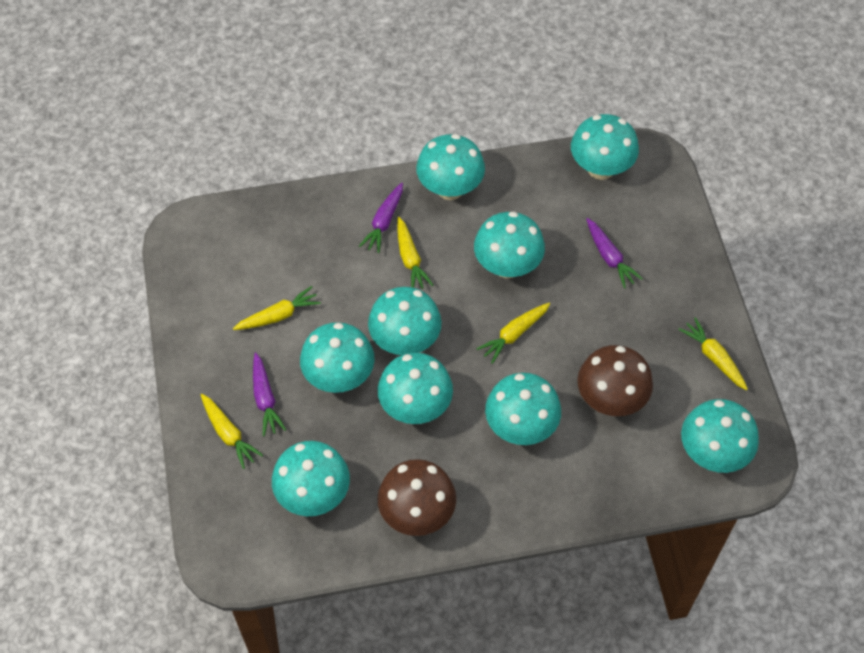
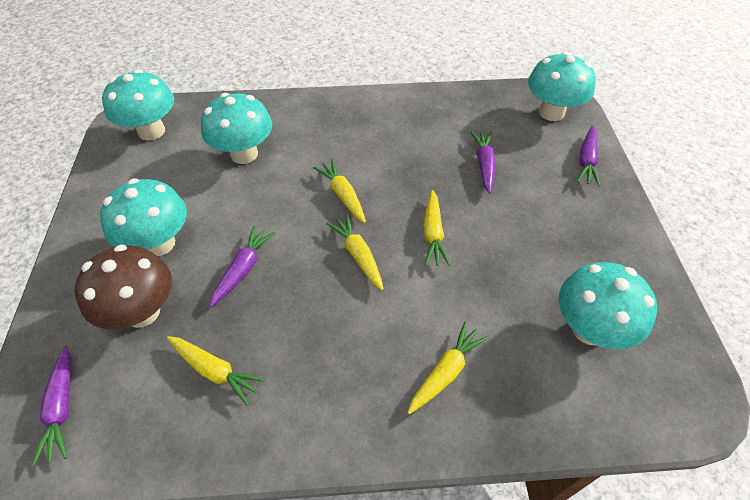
brown mushroom: [377,459,456,536] [578,345,653,416] = 2 -> [75,244,172,330] = 1
purple carrot: [253,353,286,436] [359,183,403,253] [586,218,643,289] = 3 -> [32,346,71,466] [209,225,275,307] [471,131,496,194] [577,126,600,186] = 4
turquoise mushroom: [272,441,350,516] [300,322,375,393] [368,287,442,355] [378,353,453,424] [416,134,485,200] [474,211,545,279] [485,373,561,445] [571,114,639,180] [681,399,759,473] = 9 -> [100,179,187,256] [102,69,174,141] [201,93,272,164] [528,52,596,121] [559,262,657,349] = 5

